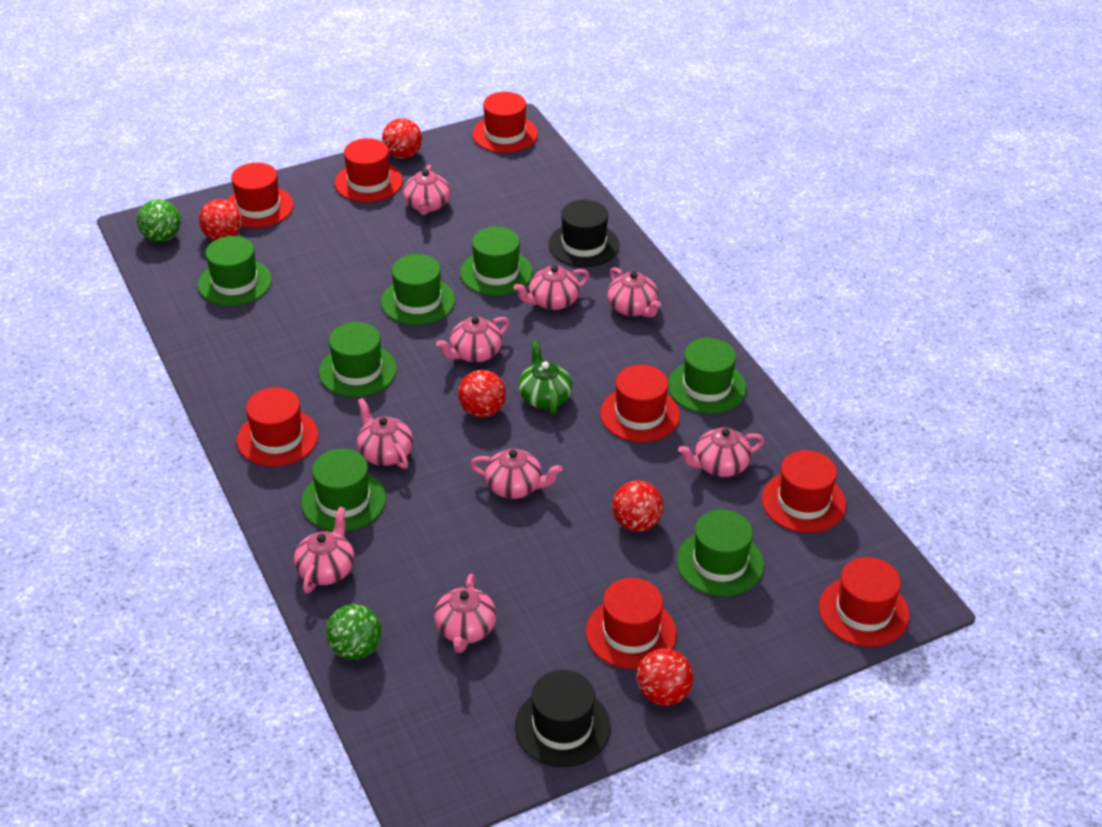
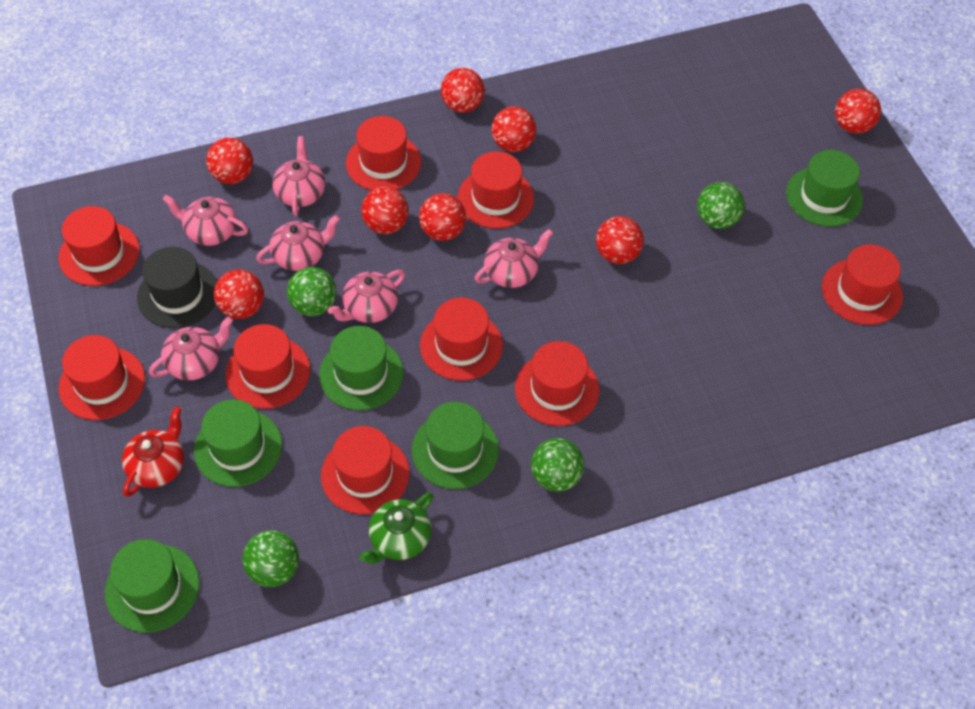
black hat: [515,670,611,767] [549,200,620,267] = 2 -> [137,247,217,328] = 1
green ball: [137,199,181,242] [326,604,382,660] = 2 -> [242,530,299,587] [287,267,337,316] [531,438,584,492] [697,182,745,229] = 4
green hat: [198,236,272,306] [301,449,386,531] [319,322,397,397] [381,254,455,325] [460,227,533,296] [668,338,746,414] [676,510,764,596] = 7 -> [105,539,200,632] [194,399,282,487] [319,326,404,410] [412,402,499,489] [786,150,863,227] = 5
pink teapot: [294,507,354,593] [357,398,413,469] [403,165,450,215] [434,574,496,653] [436,316,510,362] [470,448,563,499] [514,265,590,310] [607,267,661,318] [678,427,764,477] = 9 -> [149,317,233,380] [162,195,248,246] [256,215,340,271] [272,136,325,216] [328,270,405,323] [475,229,553,288] = 6
red ball: [199,199,242,241] [382,118,422,159] [458,370,506,418] [612,480,664,532] [637,648,693,706] = 5 -> [206,138,253,184] [214,269,264,319] [361,187,408,234] [419,193,466,241] [441,68,485,113] [491,107,536,152] [596,216,644,264] [835,88,881,134] = 8
red hat: [227,163,294,228] [237,387,319,467] [335,138,403,202] [472,92,538,153] [586,578,677,669] [600,365,680,442] [762,450,846,533] [819,557,910,647] = 8 -> [59,206,140,286] [59,335,145,420] [225,324,310,409] [321,426,410,514] [346,116,421,191] [420,298,503,381] [457,151,534,229] [515,341,600,426] [822,244,903,325] = 9
red teapot: none = 0 -> [122,406,184,497] = 1

